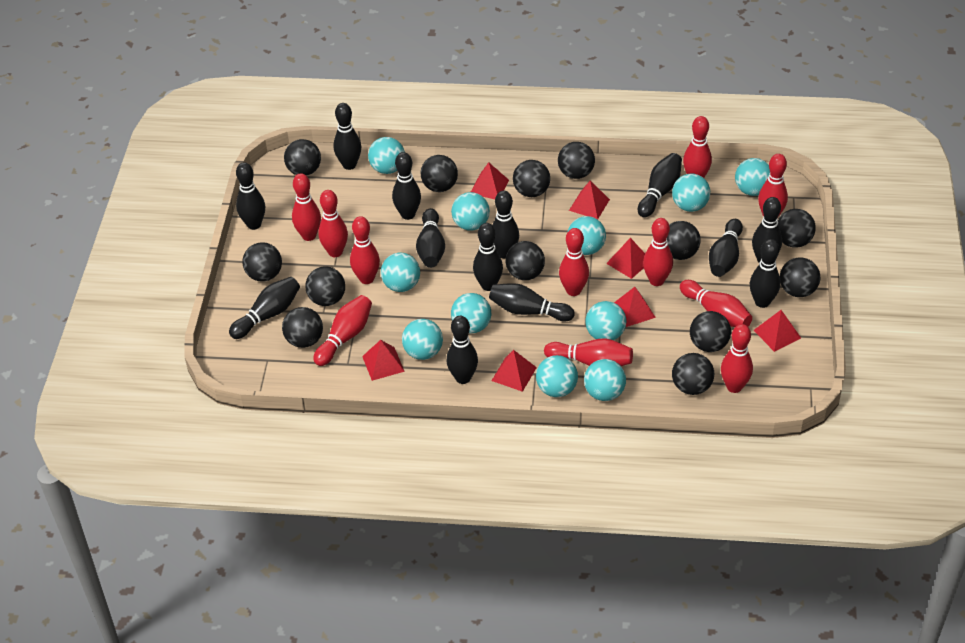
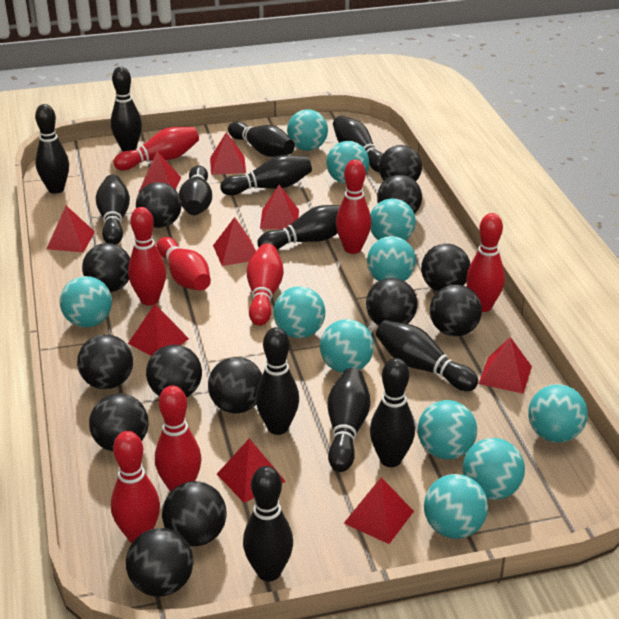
red bowling pin: [292,173,321,241] [313,295,372,366] [318,190,348,257] [350,216,380,284] [544,339,633,366] [559,228,589,296] [643,218,673,286] [680,280,752,327] [683,116,712,178] [721,324,753,393] [758,154,788,218] = 11 -> [111,431,160,543] [113,127,199,171] [128,207,166,305] [155,385,202,492] [156,237,211,291] [247,243,284,326] [336,159,371,254] [466,213,505,312] = 8
red pyramid: [362,340,405,381] [471,162,509,199] [491,350,537,392] [569,181,610,219] [606,238,645,279] [614,287,656,327] [754,310,801,352] = 7 -> [47,206,95,252] [128,304,189,356] [138,151,181,193] [210,132,246,175] [213,217,256,266] [217,438,286,503] [260,185,299,229] [344,477,414,544] [479,337,532,394] = 9

